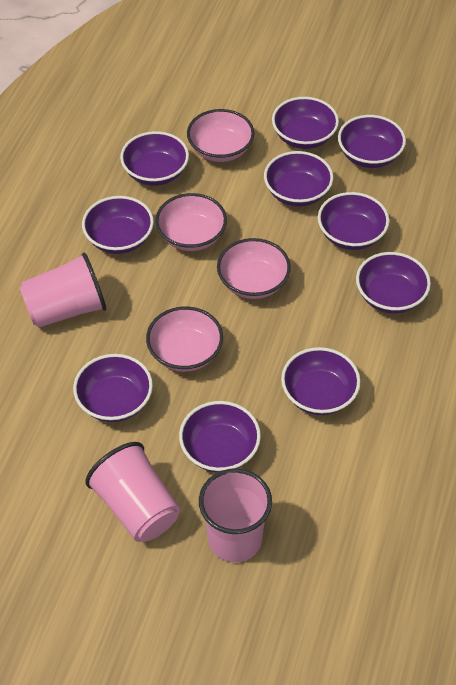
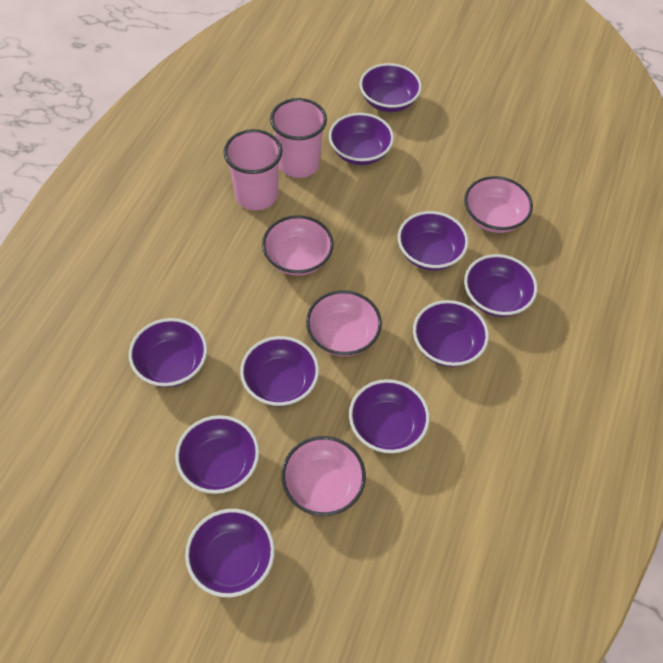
pink cup: [20,252,106,328] [85,442,180,542] [199,468,272,562] = 3 -> [224,129,283,210] [270,98,327,178] = 2

